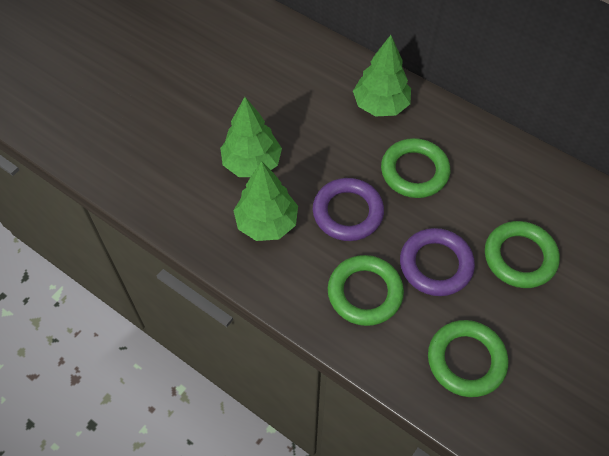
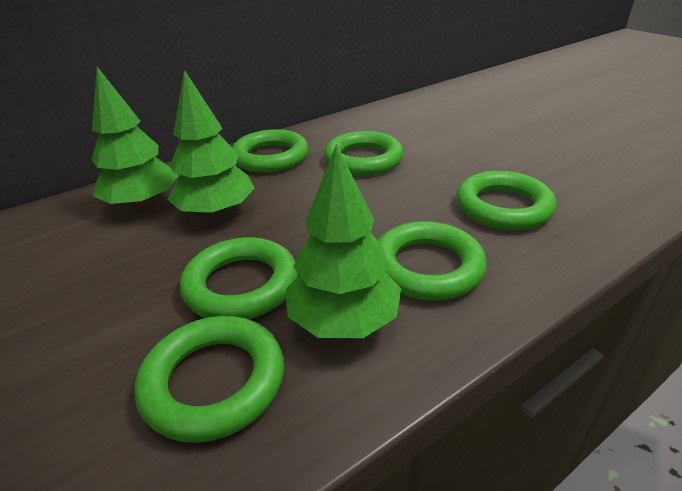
green ring: [328,255,404,326] [381,138,450,198] [428,320,508,397] [485,221,560,288] = 4 -> [135,316,284,443] [180,237,298,319] [232,129,309,173] [324,131,404,175] [377,221,487,301] [456,171,557,230] = 6
purple ring: [313,178,384,241] [400,228,475,296] = 2 -> none = 0

